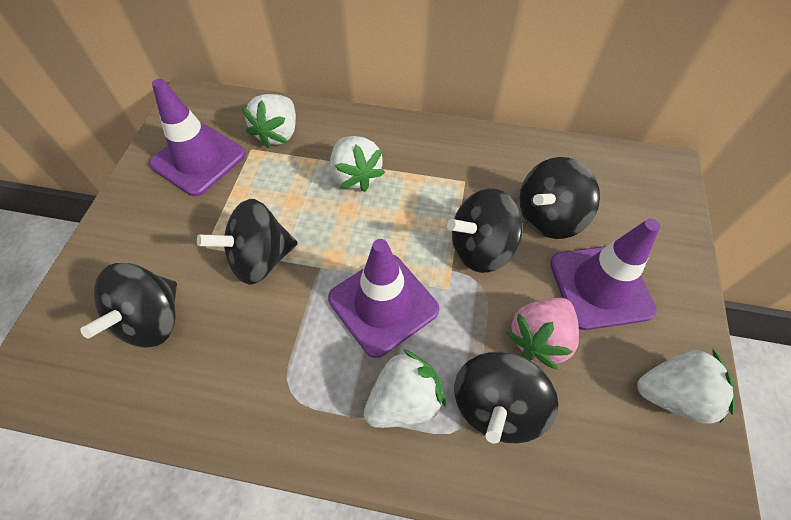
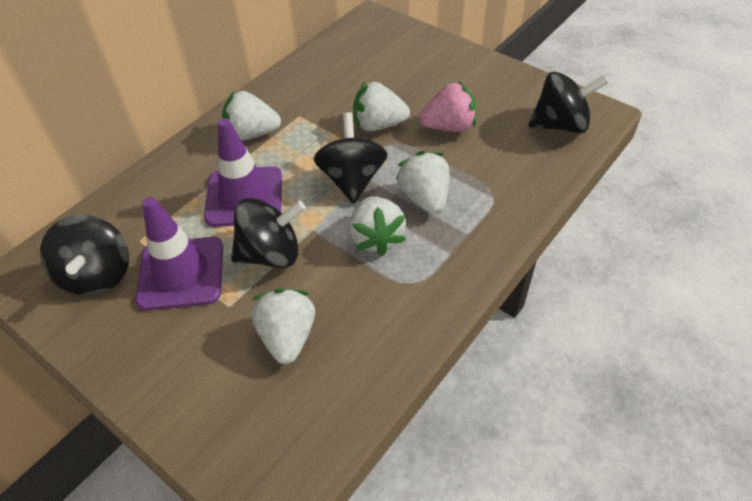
black spinning top: [81,263,177,348] [197,199,298,285] [447,188,523,273] [454,351,558,444] [519,157,600,239] = 5 -> [40,215,129,296] [231,198,306,268] [314,112,388,204] [529,72,608,133] = 4
purple traffic cone: [149,79,246,196] [328,239,439,358] [550,219,660,330] = 3 -> [135,197,223,311] [204,118,282,227] = 2
white strawberry: [242,94,296,148] [330,136,385,192] [364,349,446,428] [637,349,735,424] = 4 -> [222,91,281,140] [251,288,315,364] [349,196,406,256] [353,81,410,131] [396,151,449,214] = 5

